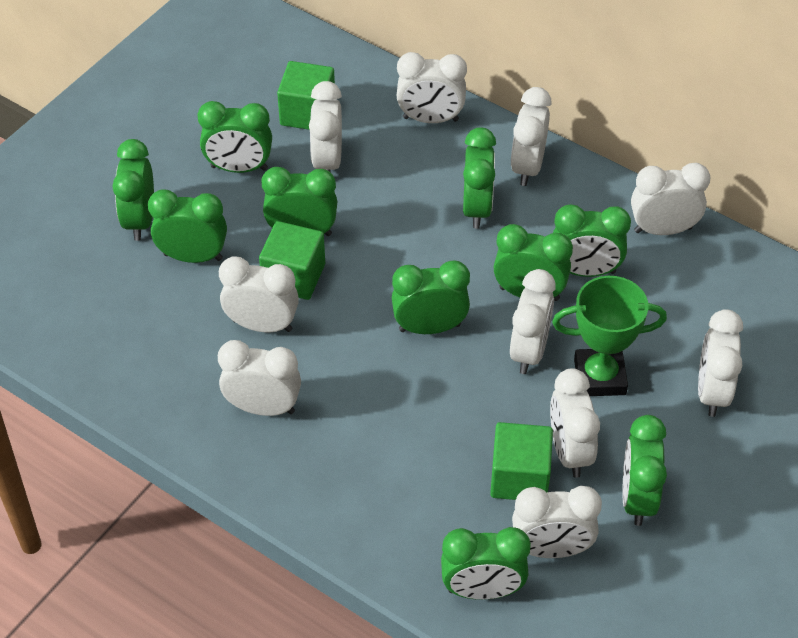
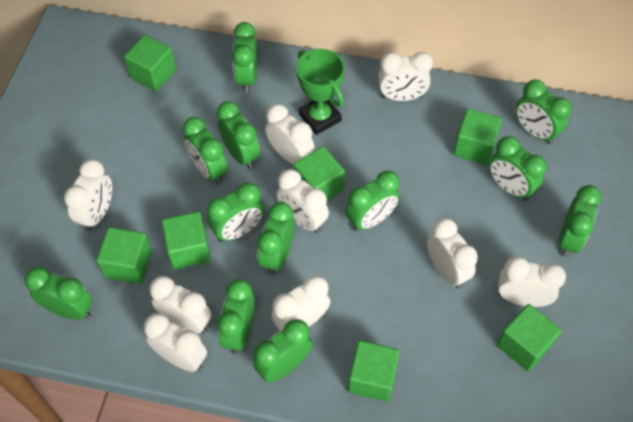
green clock: [113,139,154,241] [148,189,227,263] [198,101,272,173] [261,167,337,236] [392,261,470,334] [441,527,531,600] [463,127,496,229] [494,224,573,301] [553,204,631,277] [622,415,667,526] = 10 -> [24,267,92,320] [183,117,228,185] [207,182,264,242] [217,101,260,169] [217,279,255,354] [232,22,257,93] [253,319,312,382] [257,202,295,275] [345,170,400,231] [489,136,547,201] [515,80,572,144] [558,185,602,257] = 12
green cube: [259,221,325,300] [277,61,335,130] [490,422,553,500] = 3 -> [97,227,152,284] [124,35,176,91] [162,212,211,269] [293,146,345,200] [348,340,400,402] [453,109,502,165] [497,304,562,371] = 7
white clock: [218,340,301,416] [219,256,299,332] [309,81,342,172] [397,52,467,123] [510,269,556,374] [511,87,552,186] [512,486,602,558] [550,368,600,478] [631,163,710,235] [698,309,743,417] = 10 -> [64,159,112,231] [144,313,207,372] [150,276,211,334] [265,104,314,164] [271,275,330,331] [277,169,329,233] [379,52,433,101] [427,218,478,289] [498,257,566,307] = 9

